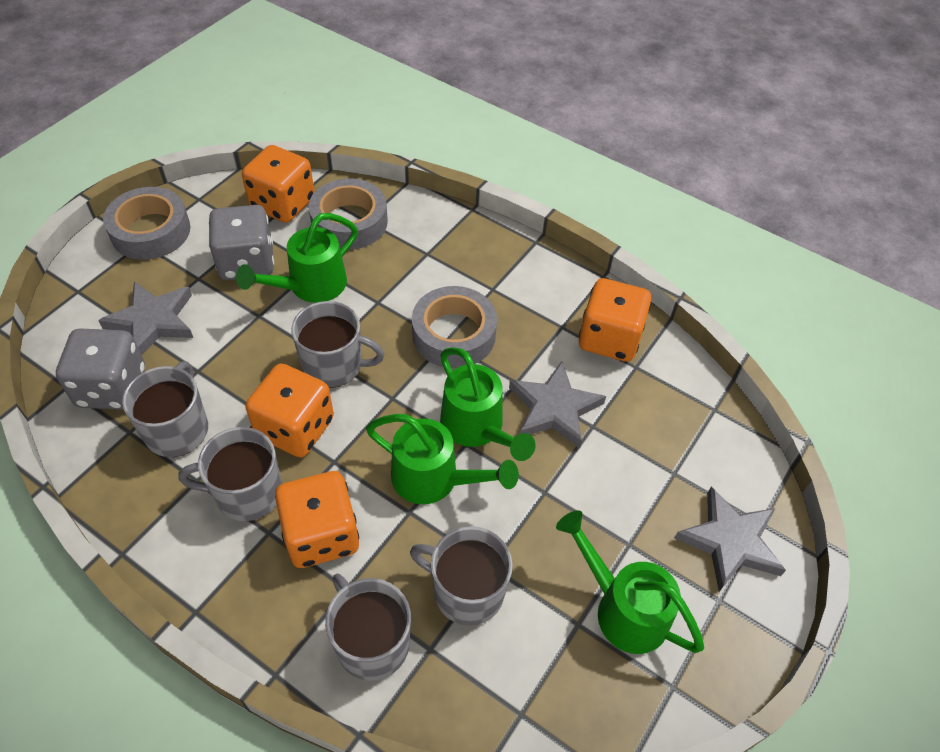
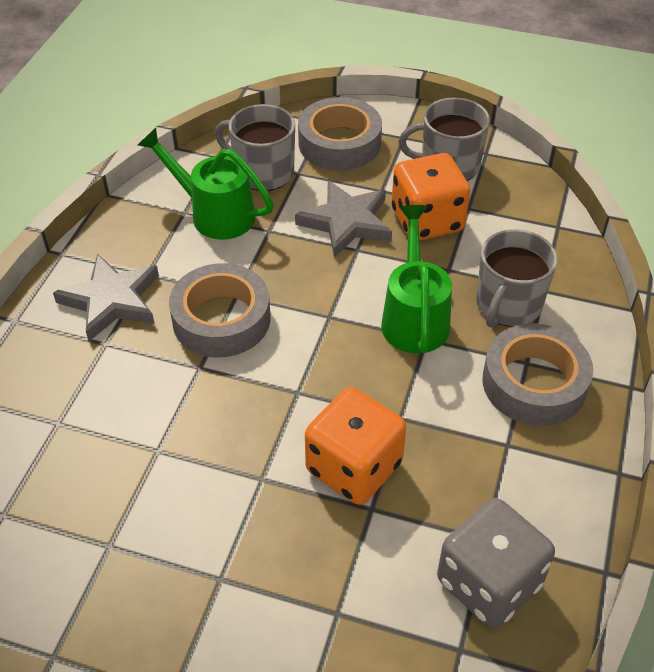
green watering can: [236,213,358,303] [366,414,519,504] [440,347,536,461] [556,511,704,654] = 4 -> [138,128,274,240] [381,205,452,354] = 2
grey dice: [56,329,145,410] [209,205,274,280] = 2 -> [437,498,555,629] = 1
grey mug: [122,361,208,457] [179,427,282,521] [291,301,384,388] [325,573,411,681] [410,526,513,626] = 5 -> [215,104,295,191] [399,98,490,181] [476,229,558,328] = 3
grey star: [98,281,193,355] [509,361,606,449] [675,487,786,592] = 3 -> [53,254,159,341] [295,180,392,258] = 2
orange dice: [242,145,315,223] [245,364,334,457] [275,471,359,568] [579,278,651,362] = 4 -> [305,387,406,505] [392,153,470,241] = 2

